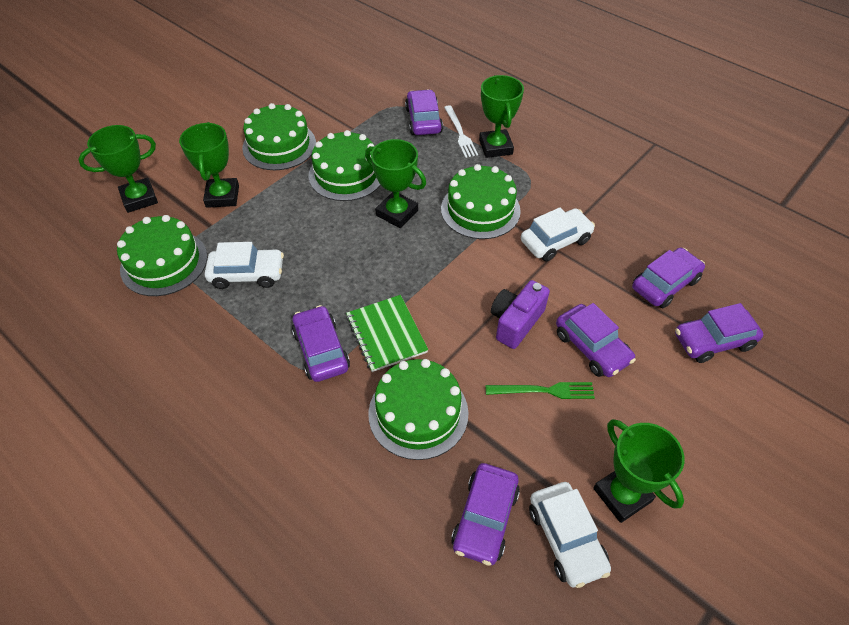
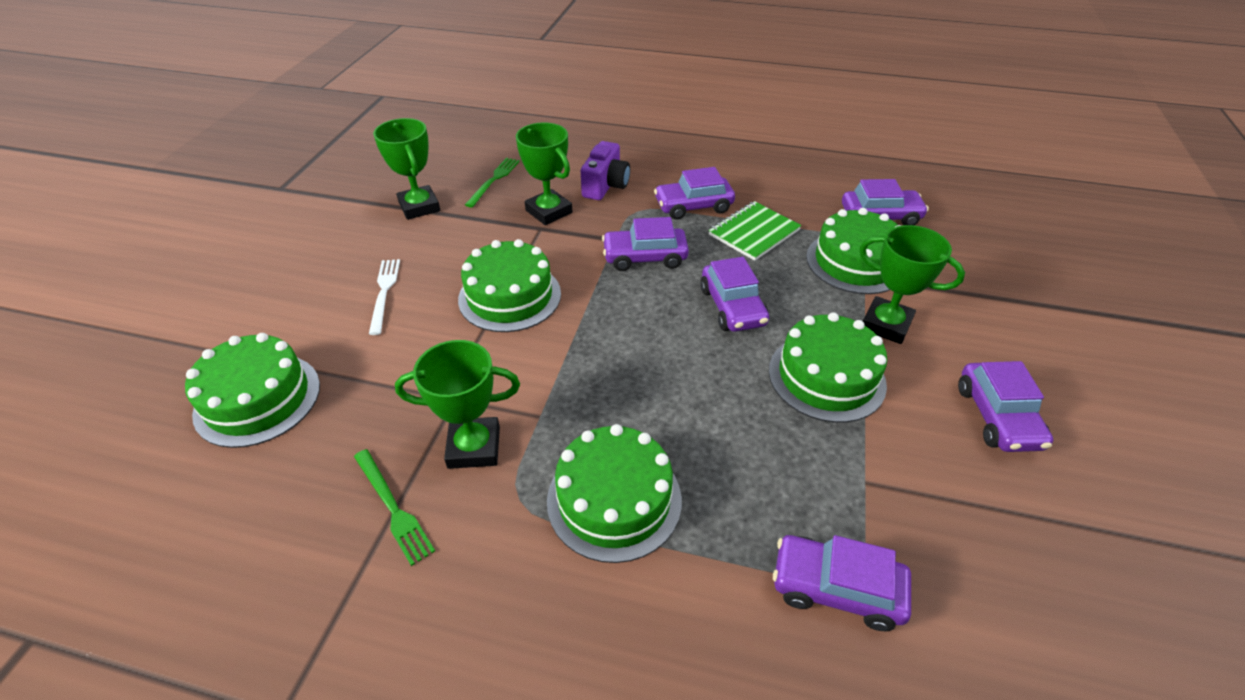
green fork: [485,382,595,399] = 1 -> [354,449,435,566] [465,158,520,207] = 2
green trophy: [78,125,158,213] [179,122,239,208] [365,139,426,228] [479,75,524,158] [593,419,685,523] = 5 -> [373,118,440,220] [395,340,520,469] [516,122,572,225] [859,225,965,344] = 4
white car: [205,242,284,289] [521,207,595,261] [529,482,611,588] = 3 -> none = 0

